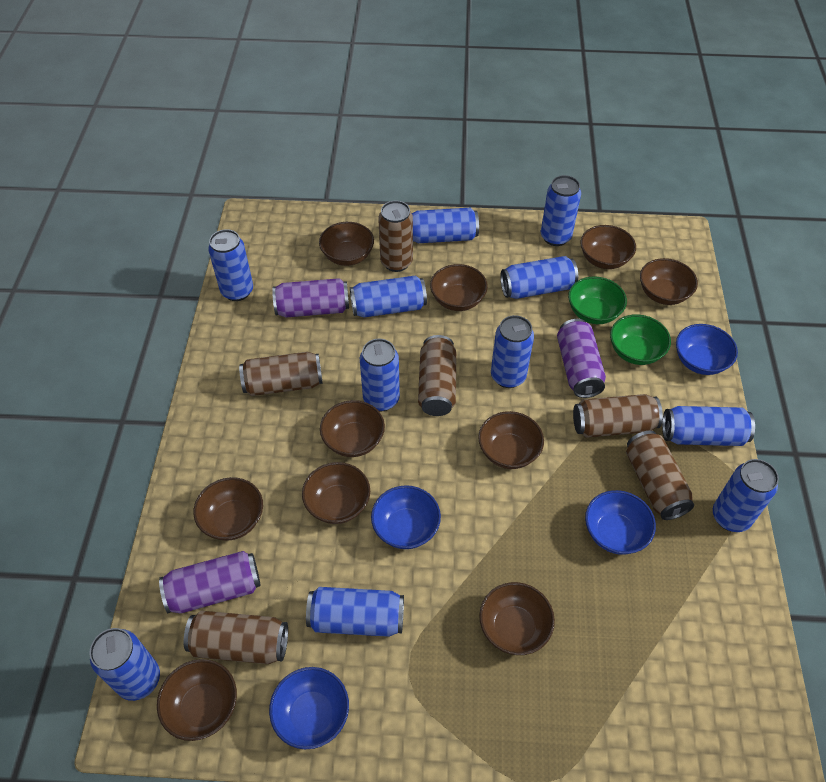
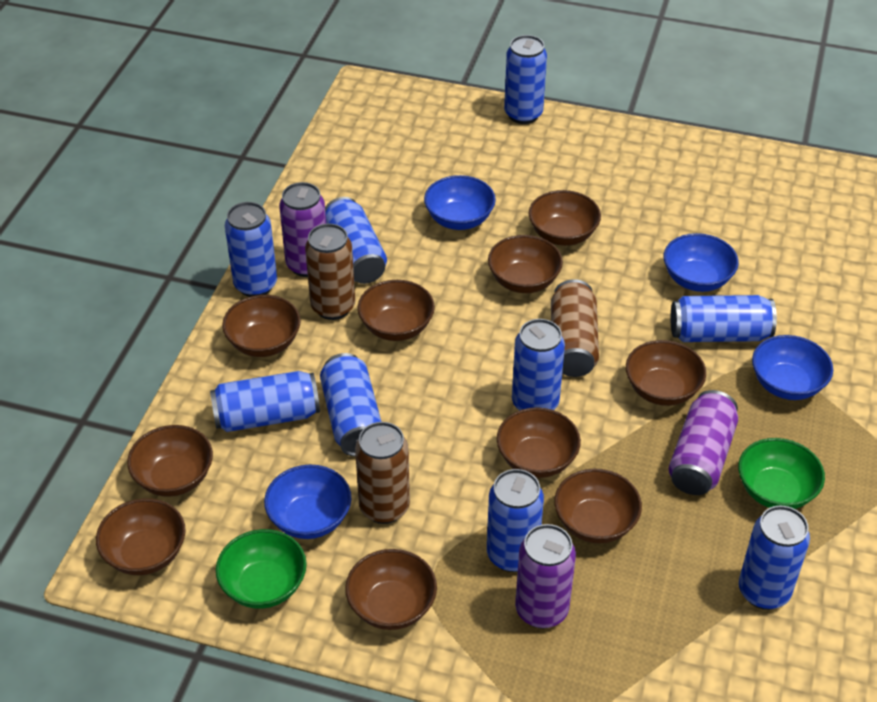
blue can: [89,628,160,701] [208,229,253,301] [306,587,404,637] [350,275,427,318] [360,339,400,411] [412,208,479,243] [491,315,534,388] [500,256,578,299] [541,175,581,246] [662,406,755,446] [713,459,779,532] = 11 -> [210,371,320,432] [225,202,277,297] [320,353,382,457] [325,197,387,284] [487,469,544,572] [504,35,547,124] [512,319,565,410] [670,295,777,342] [739,506,810,610] = 9
brown can: [184,611,288,664] [239,352,323,396] [378,201,413,272] [418,335,456,416] [573,394,663,438] [626,431,694,520] = 6 -> [305,224,355,320] [355,422,410,524] [551,279,599,377] = 3

